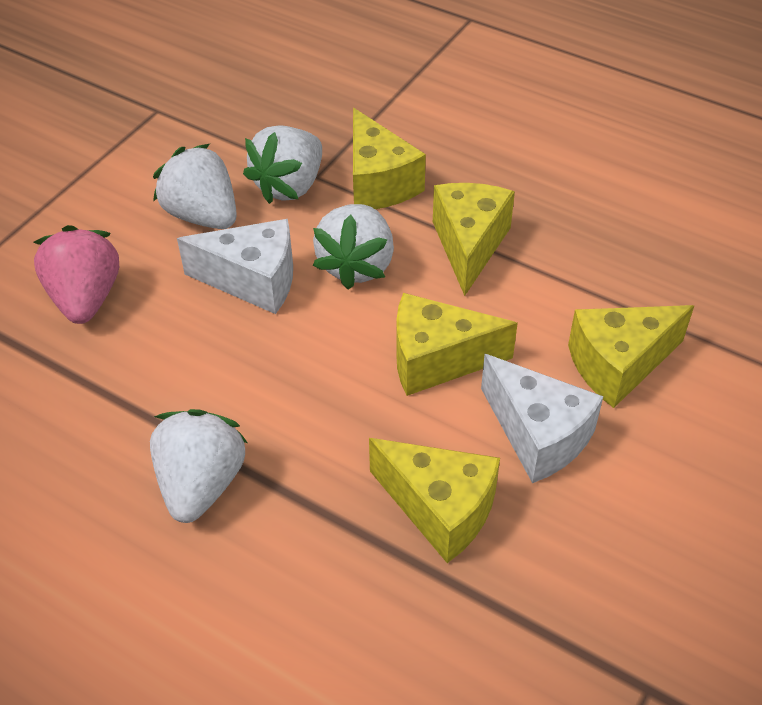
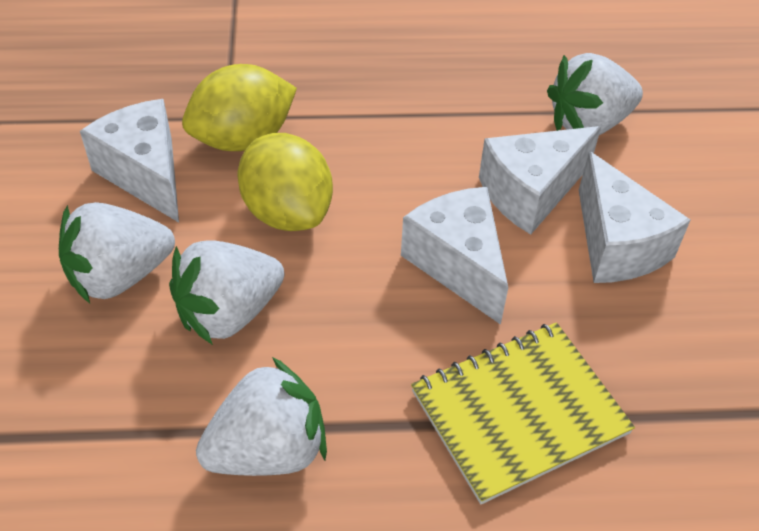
pink strawberry: [33,225,119,324] = 1 -> none = 0
white cheese: [177,219,293,314] [481,354,603,483] = 2 -> [80,99,179,223] [401,187,508,325] [479,126,601,234] [579,151,690,283] = 4
yellow cheese: [353,108,426,209] [369,438,500,563] [396,293,518,396] [433,183,515,296] [568,305,694,408] = 5 -> none = 0
yellow lemon: none = 0 -> [182,64,297,151] [238,133,333,231] = 2
yellow notebook: none = 0 -> [411,322,635,505] = 1

